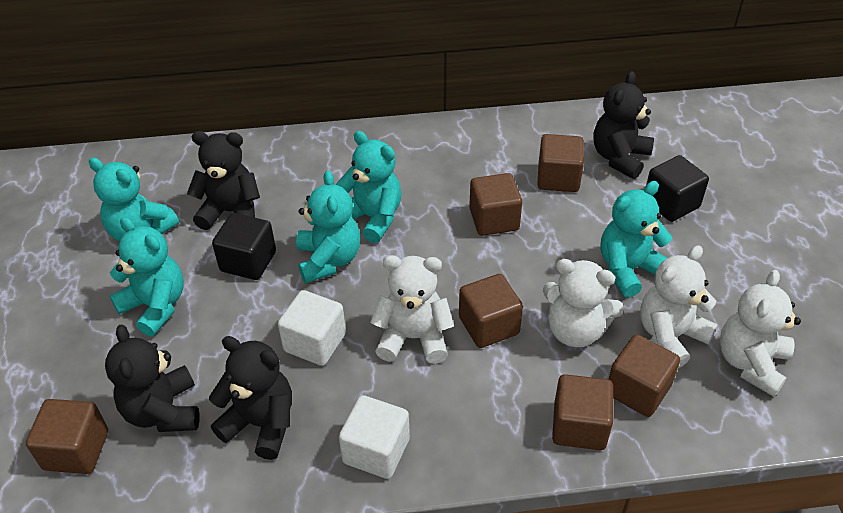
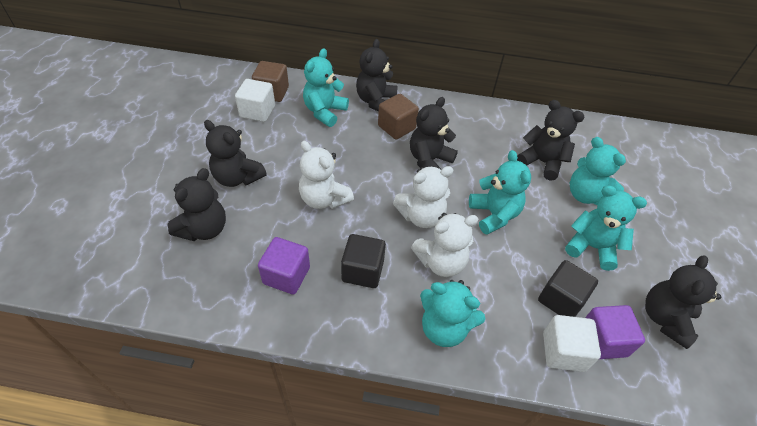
black teddy bear: [105,325,200,432] [187,131,260,230] [209,336,292,460] [593,71,654,179] = 4 -> [167,168,226,241] [204,120,267,187] [356,39,397,112] [410,97,458,169] [517,100,584,181] [645,256,721,349] = 6
brown cube: [26,399,108,474] [459,274,523,348] [469,173,522,236] [537,134,584,192] [552,374,613,450] [608,334,680,417] = 6 -> [252,61,289,102] [378,94,419,140] = 2
purple cube: none = 0 -> [258,237,310,295] [585,305,645,359] = 2
white teddy bear: [370,255,454,364] [543,259,624,347] [640,246,718,368] [720,270,801,397] = 4 -> [299,141,354,209] [393,166,453,228] [411,213,478,277] = 3

